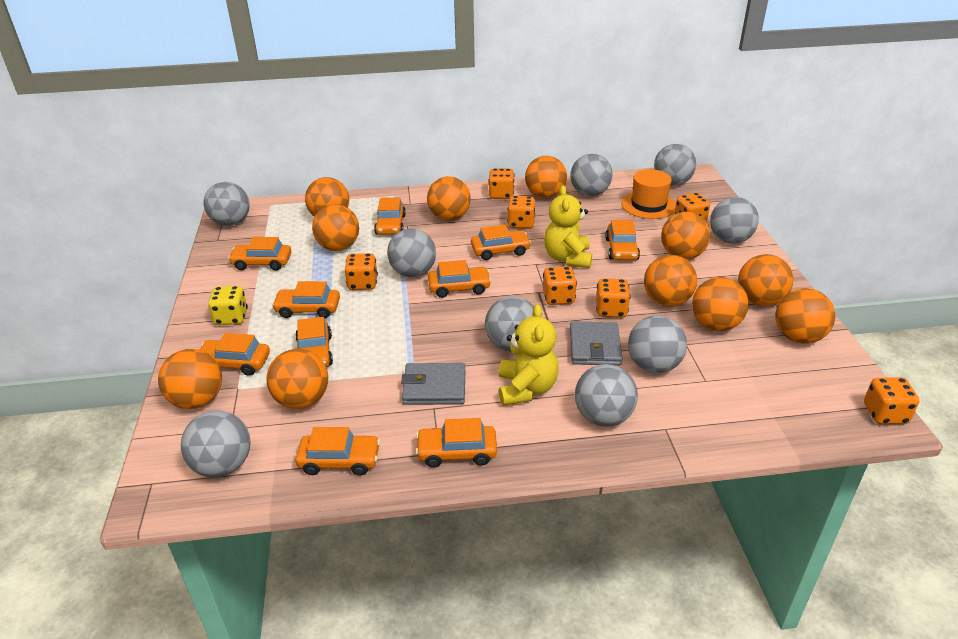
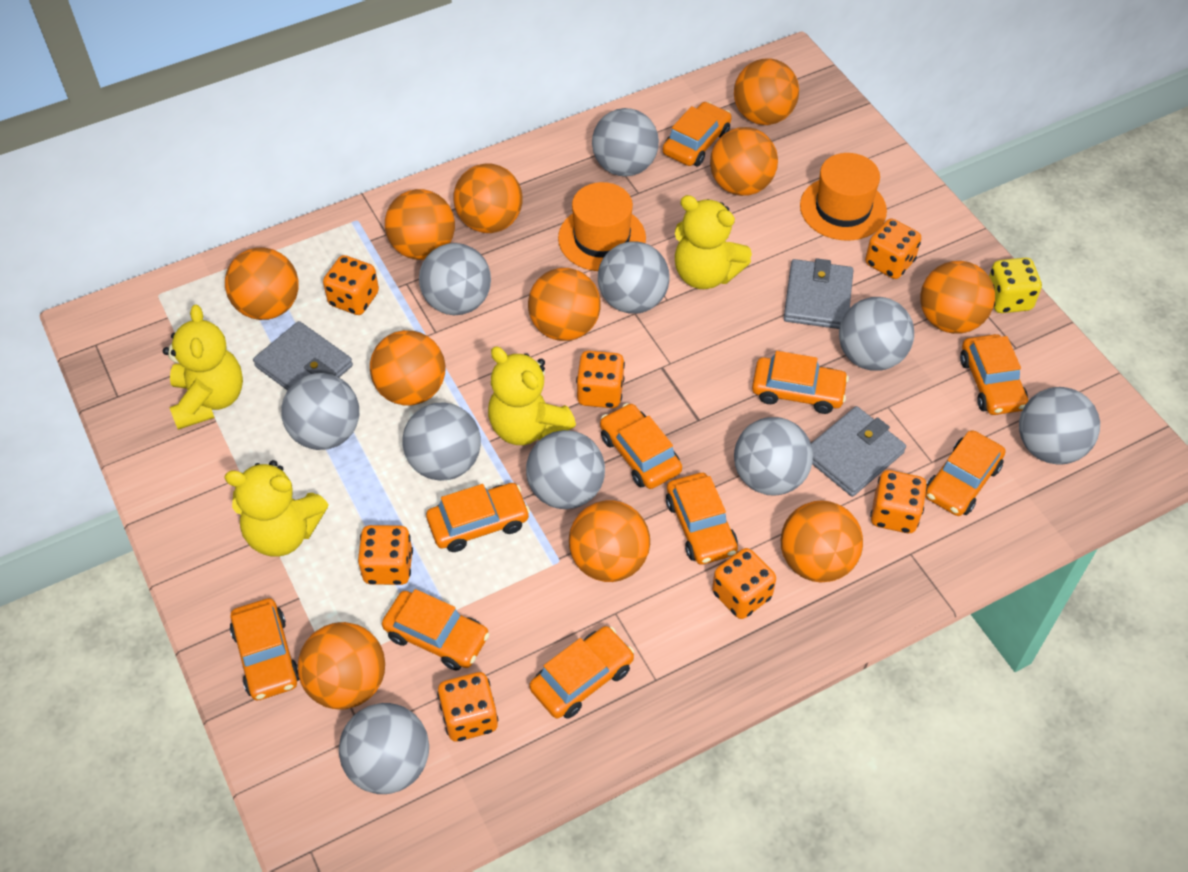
grey ball: [181,410,251,477] [204,182,250,226] [387,228,436,277] [485,296,534,352] [570,154,613,196] [575,364,638,427] [628,316,687,373] [654,144,696,186] [710,197,759,244] = 9 -> [281,373,359,450] [339,703,429,794] [402,403,481,481] [419,243,491,315] [526,430,605,509] [592,108,659,176] [598,241,670,314] [734,417,813,496] [839,297,914,371] [1019,387,1100,465] = 10
grey wallet: [401,363,466,405] [570,321,623,366] = 2 -> [253,321,353,391] [784,258,853,329] [811,406,906,497] = 3
orange hat: [621,169,676,219] = 1 -> [558,182,646,271] [800,153,887,241] = 2
yellow teddy bear: [499,304,559,406] [544,185,592,268] = 2 -> [163,305,243,430] [224,460,329,557] [488,346,576,445] [675,195,752,289] = 4

